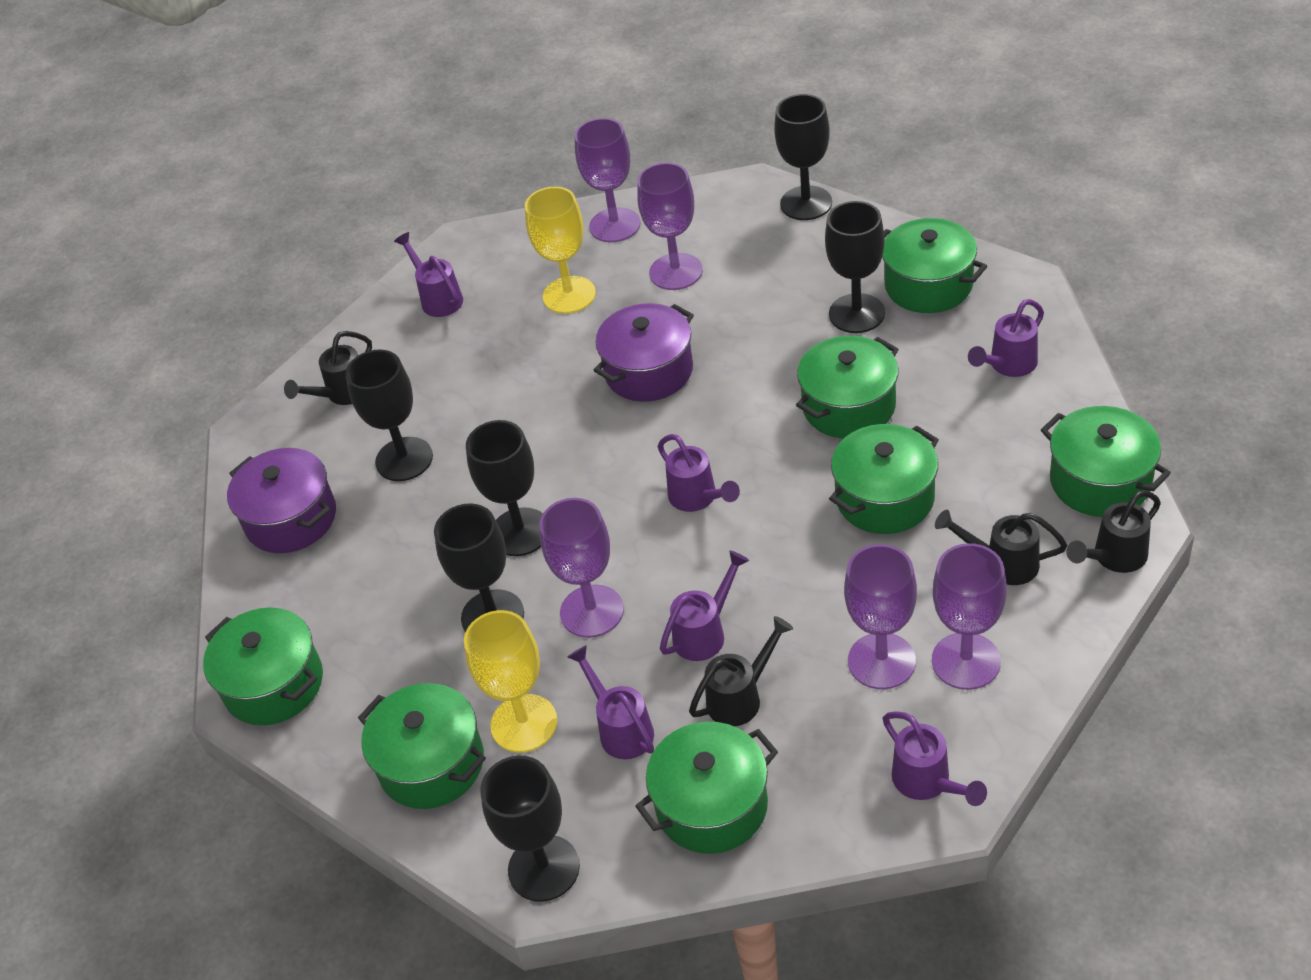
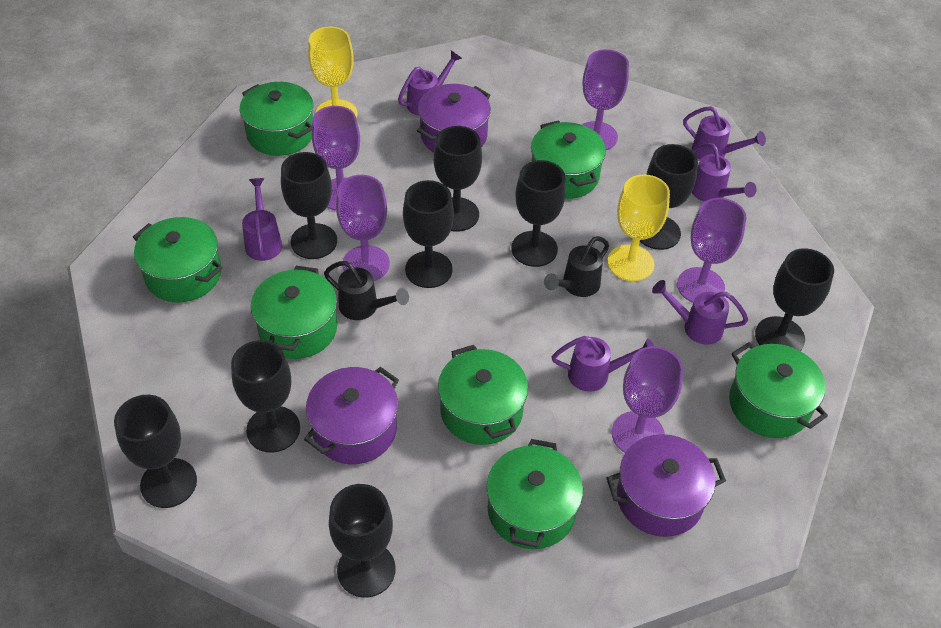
black goblet: [346,349,433,481] [434,503,524,632] [466,420,543,556] [480,756,580,902] [774,94,832,220] [825,201,885,333] = 6 -> [114,395,197,508] [231,340,300,453] [281,152,337,259] [329,484,396,598] [403,180,454,288] [434,126,482,231] [511,160,566,267] [640,144,698,250] [755,248,834,351] = 9
black watering can: [284,331,372,405] [689,616,793,727] [935,510,1067,585] [1066,490,1161,573] = 4 -> [324,261,409,320] [544,236,609,297] = 2
purple pot: [227,448,336,553] [593,303,694,402] = 2 -> [304,367,399,464] [417,84,491,152] [607,434,726,537] = 3

